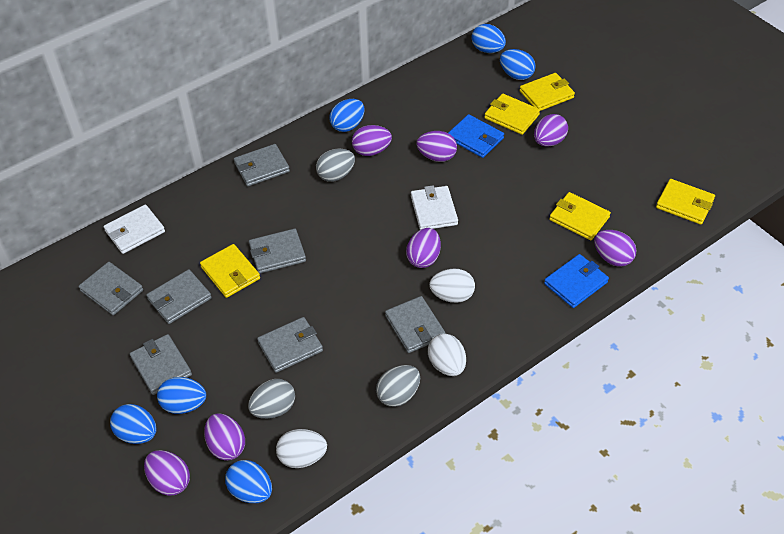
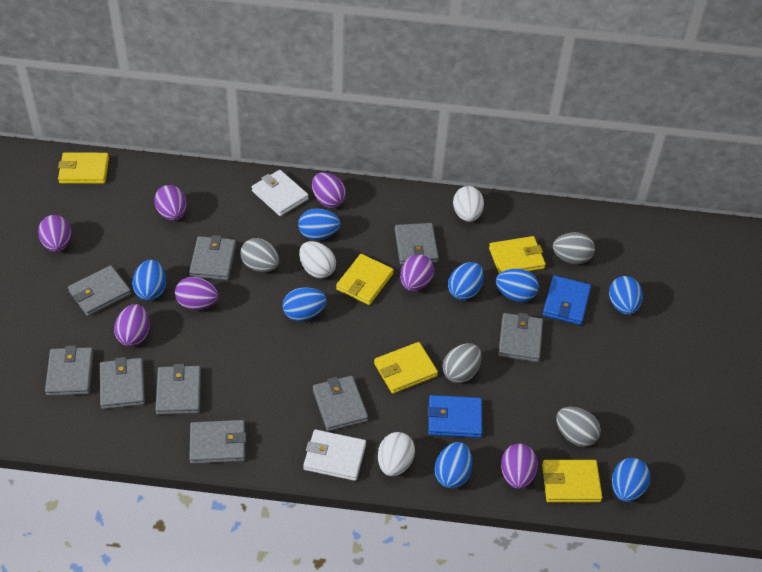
blue egg: [110,404,157,444] [157,377,206,414] [225,460,272,503] [329,99,365,132] [471,24,506,53] [500,49,536,80] = 6 -> [132,260,166,301] [283,287,327,321] [298,208,340,240] [435,442,472,488] [448,262,484,300] [496,269,539,302] [609,276,643,315] [612,458,650,502] = 8
grey egg: [248,379,295,419] [316,149,355,182] [376,365,420,407] = 3 -> [240,238,279,272] [443,343,482,383] [553,232,595,264] [556,407,601,447] = 4
grey wallet: [78,262,143,315] [130,334,192,395] [146,269,212,324] [234,144,290,186] [249,229,306,274] [257,317,323,373] [385,296,446,353] = 7 -> [45,345,94,396] [68,265,131,316] [100,357,145,409] [156,364,201,415] [189,235,236,280] [189,420,246,464] [313,376,368,431] [395,223,439,265] [498,313,543,362] = 9

